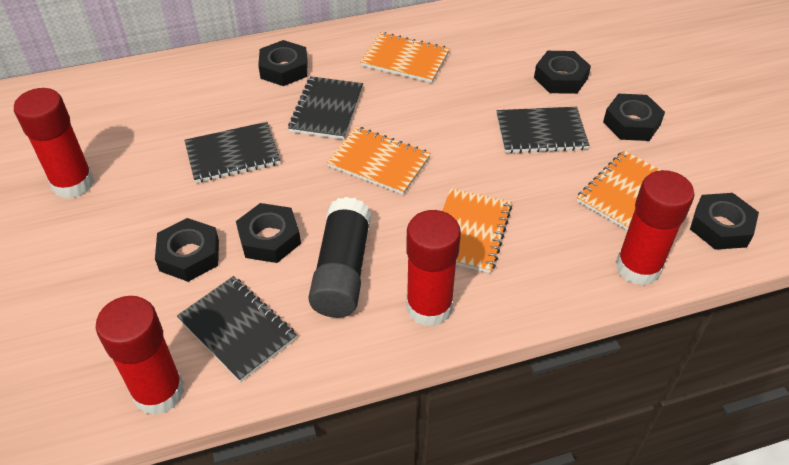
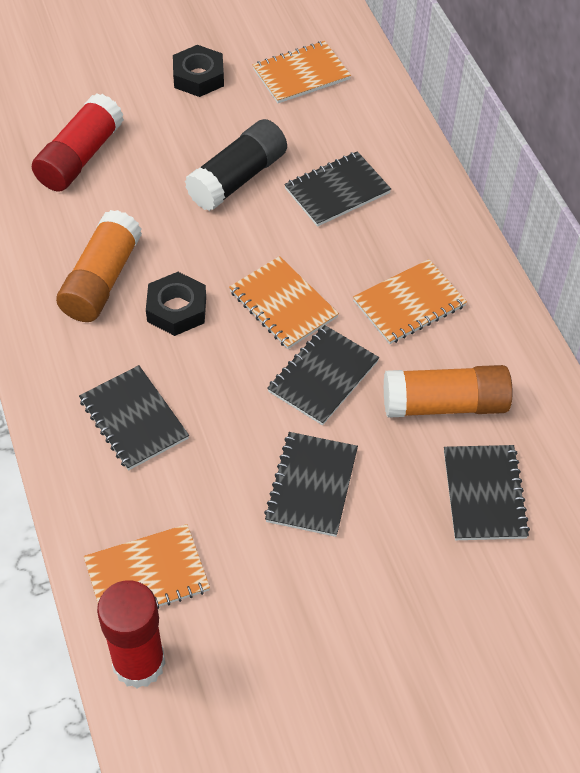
black notebook: [177,276,297,382] [185,122,280,183] [288,76,363,139] [496,107,589,153] = 4 -> [79,365,189,471] [264,432,358,537] [267,325,379,425] [284,151,391,227] [444,445,530,540] = 5
black nut: [155,218,219,282] [236,203,301,263] [258,40,307,86] [534,51,591,94] [603,94,665,141] [690,193,759,250] = 6 -> [146,272,206,336] [173,45,224,97] = 2
orange glue stick: none = 0 -> [56,210,142,322] [383,365,512,418] = 2
red glue stick: [14,88,94,198] [96,296,184,415] [406,210,461,327] [616,170,695,286] = 4 -> [32,93,124,192] [97,580,166,688] = 2

